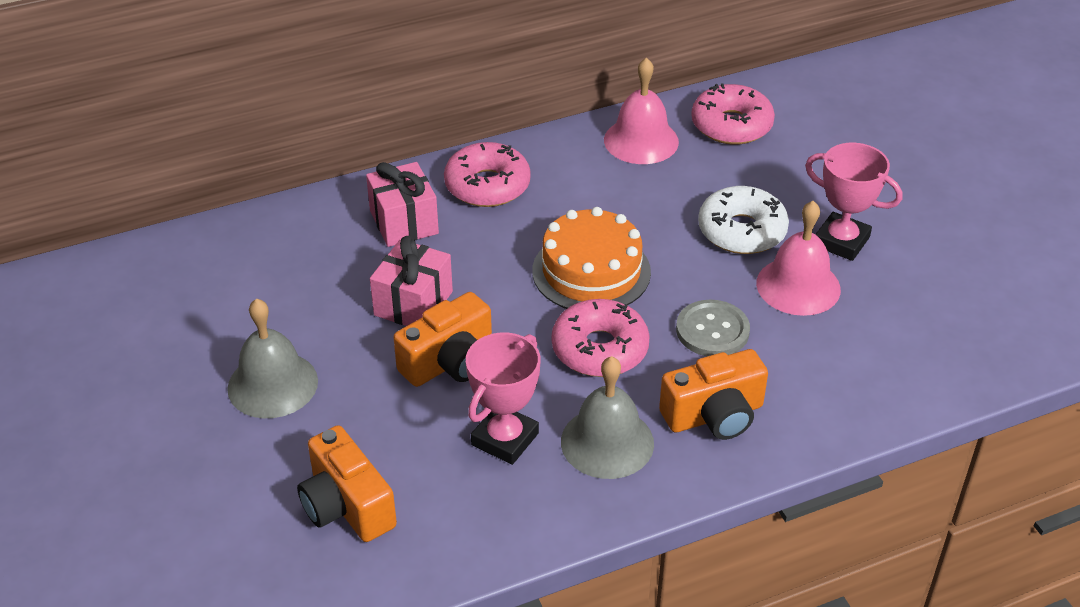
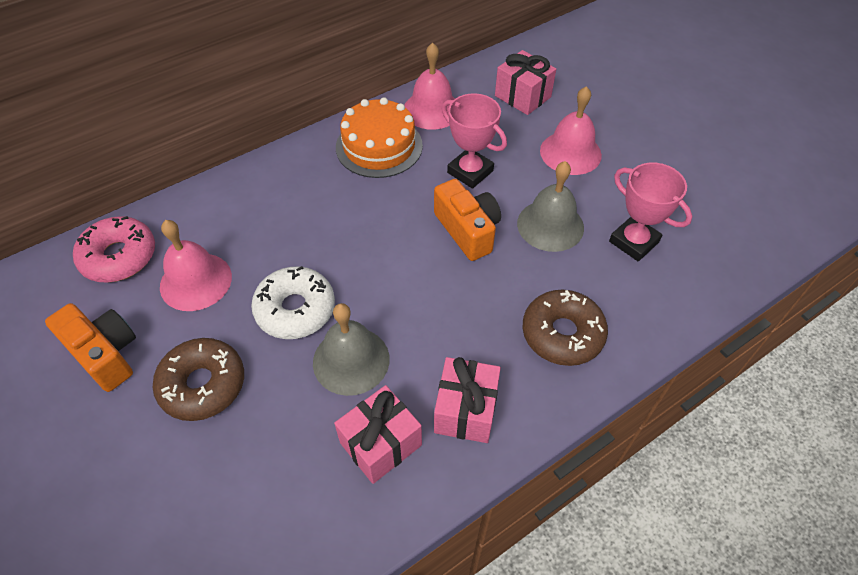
brown donut: none = 0 -> [152,338,244,421] [523,290,608,366] = 2
grey button: [676,300,750,356] = 1 -> none = 0
orange camera: [297,425,397,542] [393,292,492,387] [659,349,768,440] = 3 -> [45,303,136,392] [434,179,501,261] = 2
pink bell: [604,58,679,164] [756,201,841,316] = 2 -> [160,220,232,311] [404,43,455,130] [540,86,602,175] = 3
pink donut: [444,142,531,207] [552,299,650,377] [691,83,775,145] = 3 -> [73,216,155,282] = 1
pink gift: [366,162,439,247] [370,235,453,326] = 2 -> [334,385,422,484] [434,357,501,443] [495,50,556,115] = 3

